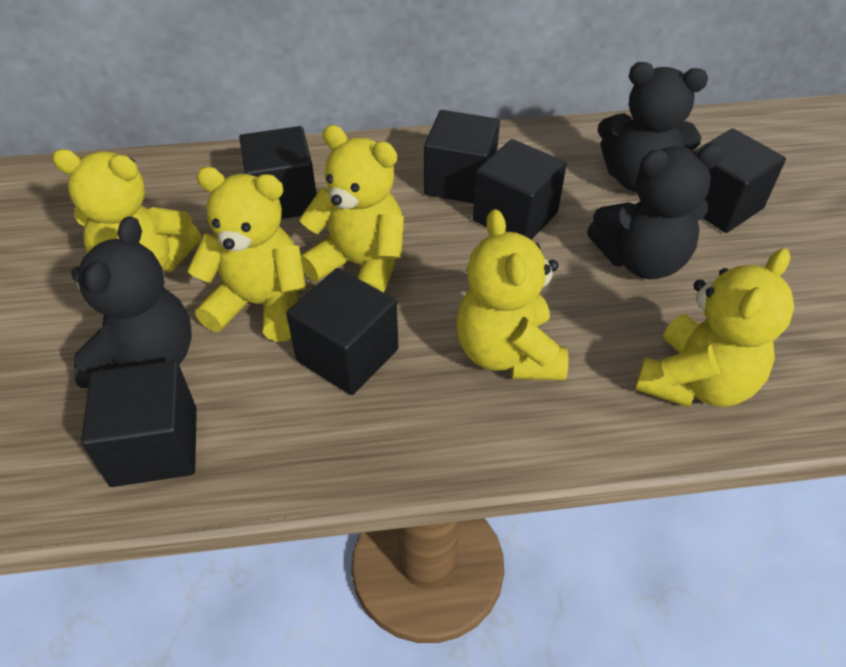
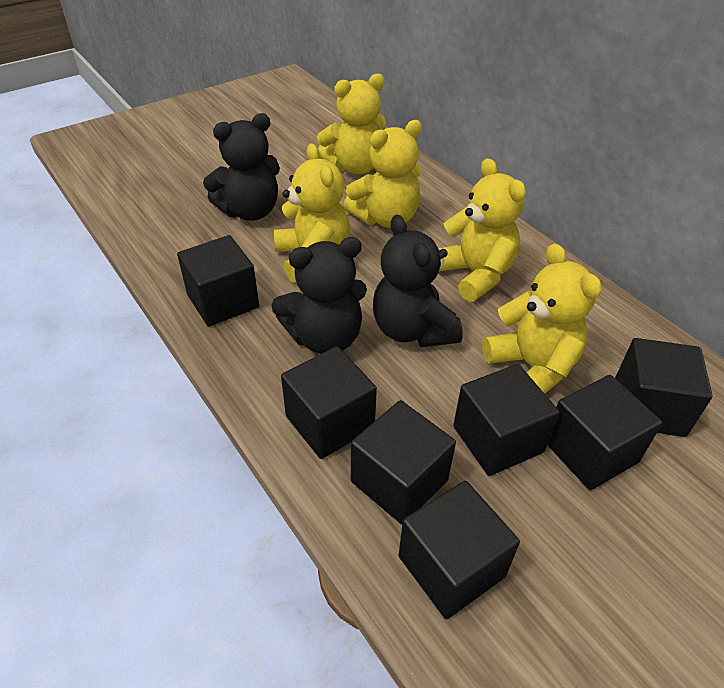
black cube: [81,361,197,487] [239,126,316,219] [286,268,399,395] [424,110,500,203] [473,139,567,240] [694,128,786,233] = 6 -> [177,235,259,327] [281,346,377,459] [351,400,456,525] [399,481,520,619] [453,364,559,476] [547,375,662,490] [615,338,713,437] = 7

